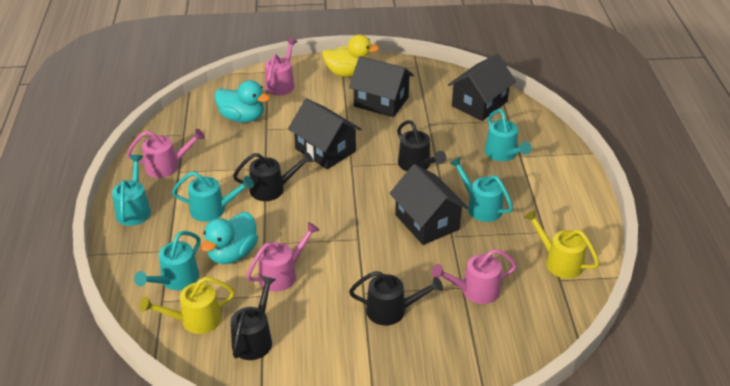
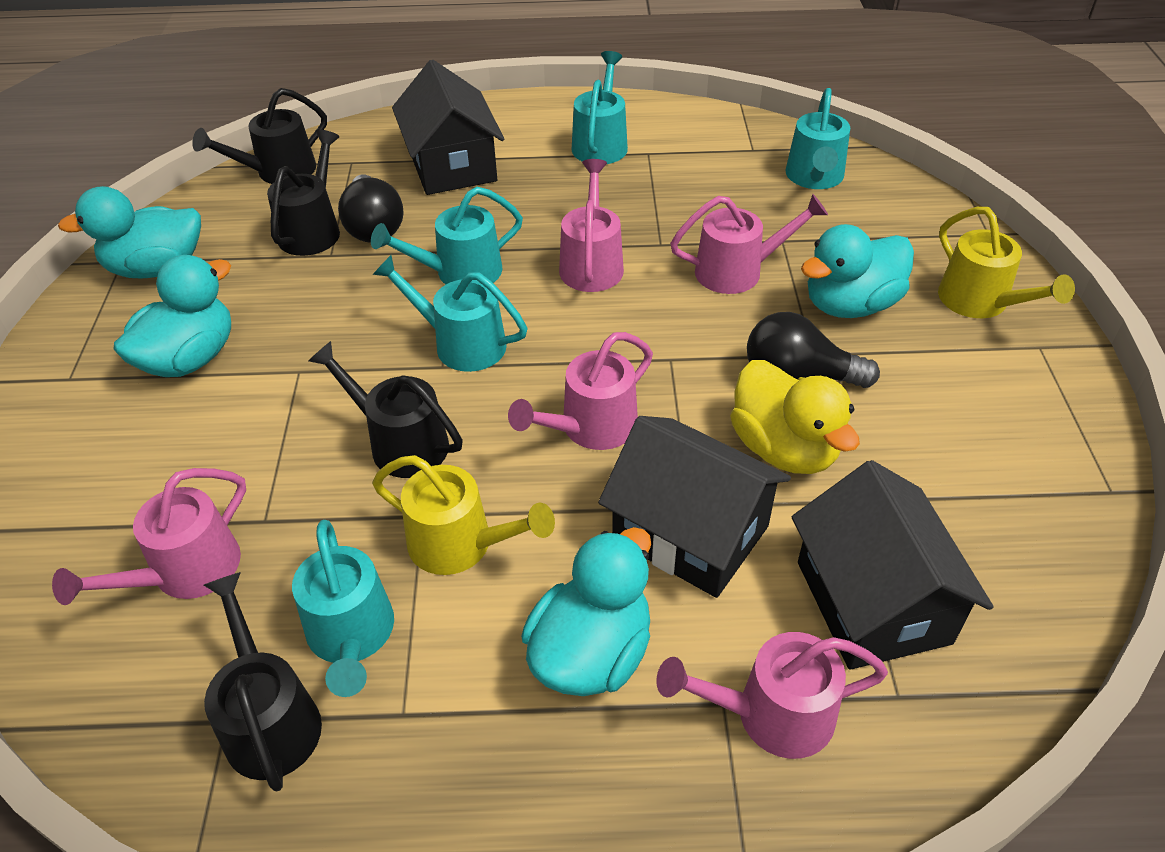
black house: [288,98,361,169] [349,56,414,117] [389,164,468,245] [448,54,516,121] = 4 -> [392,60,504,195] [598,416,791,598] [792,460,994,670] = 3
black light bulb: none = 0 -> [338,174,404,243] [747,312,880,388] = 2
pink watering can: [127,129,205,178] [246,222,320,292] [265,38,297,96] [431,249,517,304] = 4 -> [52,468,246,605] [508,332,653,450] [559,159,624,292] [656,632,888,759] [670,194,828,294] = 5
turquoise duck: [201,212,258,264] [214,80,270,122] = 2 -> [58,186,201,278] [114,255,231,377] [521,527,652,696] [801,224,914,318] = 4

